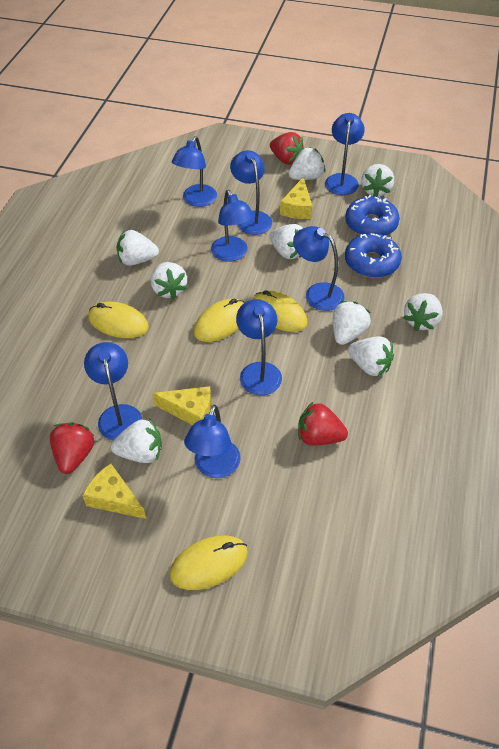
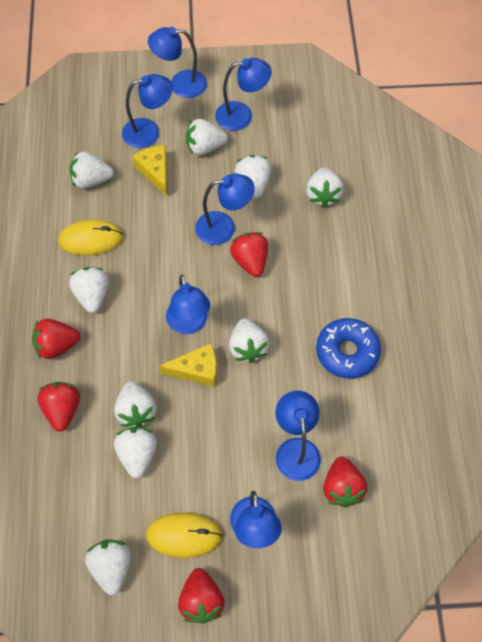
blue donut: [345,195,400,236] [345,233,402,278] = 2 -> [316,318,381,379] = 1
blue lamp: [84,342,142,441] [172,136,217,207] [184,405,241,478] [211,190,254,262] [230,150,272,235] [236,299,282,395] [293,226,345,311] [325,113,365,195] = 8 -> [122,74,173,148] [148,27,207,98] [166,275,210,334] [195,173,255,245] [215,58,272,131] [230,491,282,548] [275,391,321,481] = 7
red strawberry: [50,422,94,474] [270,132,304,165] [298,401,348,445] = 3 -> [32,319,81,359] [37,382,80,432] [178,568,225,623] [230,232,268,277] [323,457,368,508] = 5
yellow cheese: [82,464,146,519] [152,386,211,425] [280,177,312,219] = 3 -> [132,145,167,197] [159,343,217,387] = 2
yellow mouse: [88,302,149,338] [170,536,248,590] [194,299,245,342] [253,290,307,332] = 4 -> [58,220,123,256] [146,513,223,558] = 2

